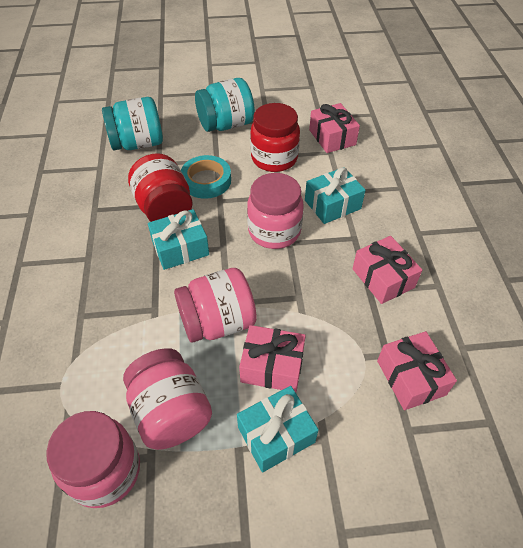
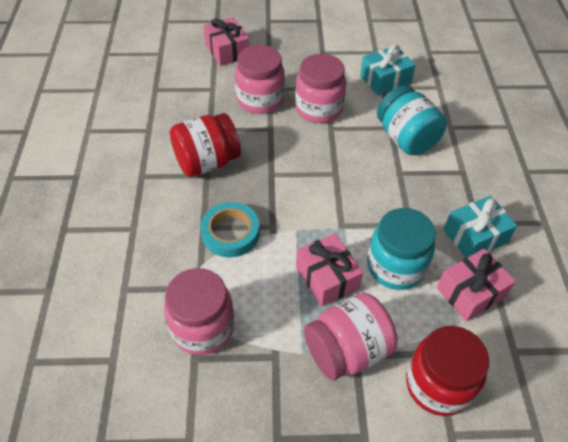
pink gift: [239,325,306,393] [309,103,360,153] [352,236,422,304] [377,331,457,410] = 4 -> [204,17,249,66] [296,233,363,307] [437,249,516,321] = 3
turquoise gift: [148,209,209,270] [237,386,319,472] [305,167,366,224] = 3 -> [360,44,415,95] [443,196,517,258] = 2

